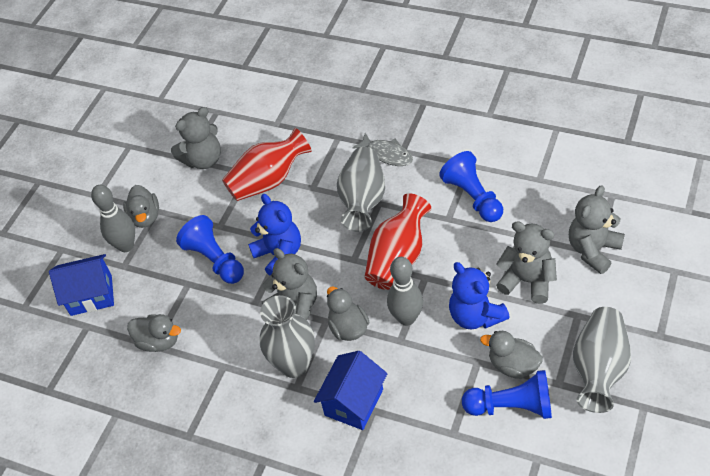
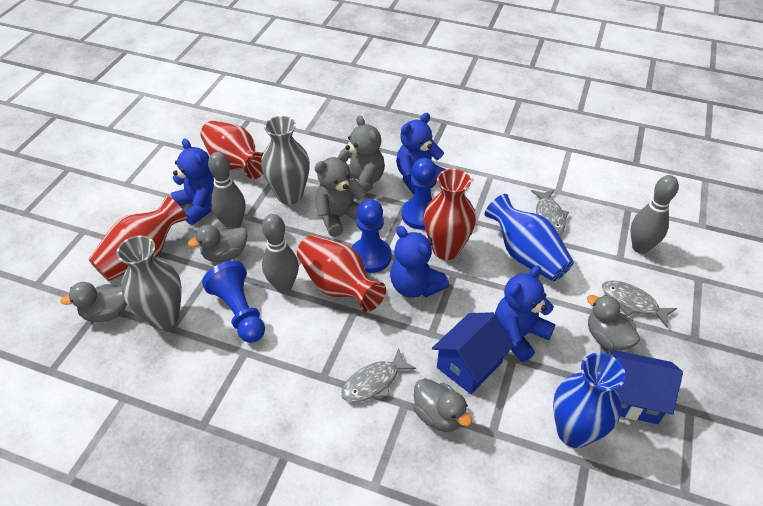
blue teddy bear: [248,194,301,276] [449,262,510,330] = 2 -> [171,139,214,225] [390,226,449,298] [396,113,446,195] [495,266,556,362] = 4
blue vase: none = 0 -> [485,194,574,282] [553,353,626,448] = 2
grey bowling pin: [91,185,135,252] [387,257,423,326] = 2 -> [208,152,245,229] [262,214,299,293] [631,175,679,254] = 3
grey fish: [352,133,413,166] = 1 -> [341,348,416,403] [531,189,569,235] [602,280,677,327] = 3
grey teddy bear: [171,107,221,169] [262,248,317,320] [496,221,557,304] [569,185,625,274] = 4 -> [314,151,367,237] [340,115,385,199] = 2
grey vase: [260,295,315,378] [337,147,385,232] [573,307,631,413] = 3 -> [116,236,182,329] [261,116,310,204] = 2
red vase: [222,128,312,201] [365,193,431,290] = 2 -> [89,196,187,281] [200,121,264,179] [297,235,386,312] [424,169,476,260] = 4

